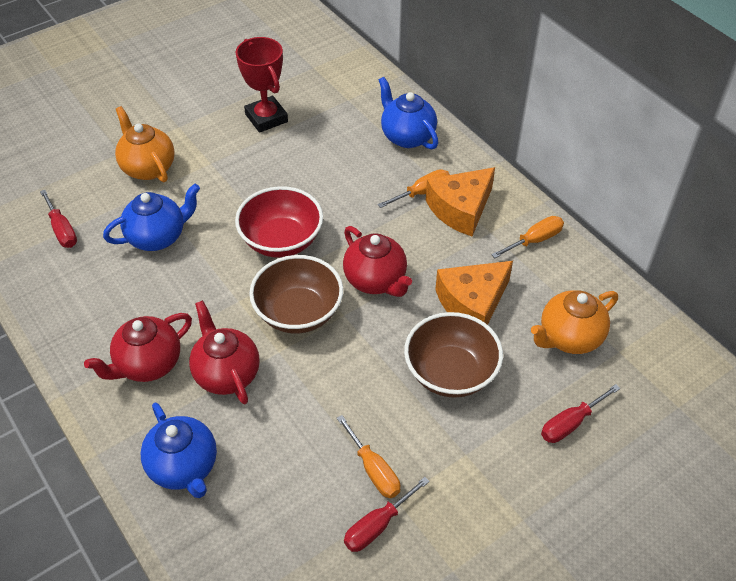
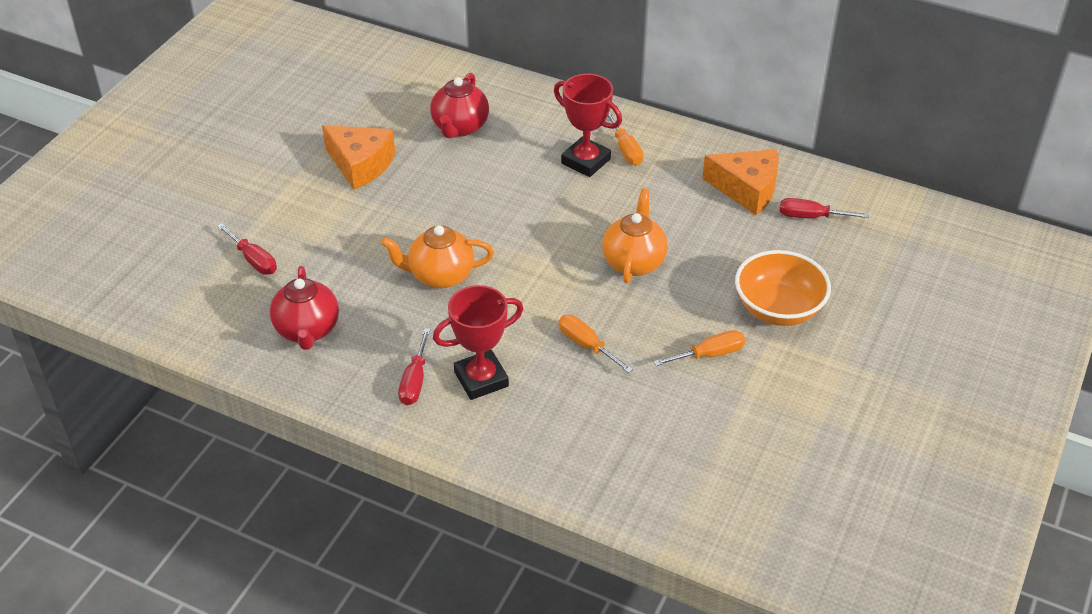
blue teapot: [103,184,200,251] [140,403,217,498] [379,77,438,149] = 3 -> none = 0
brown bowl: [249,255,343,334] [404,312,503,398] = 2 -> none = 0
orange bowl: none = 0 -> [735,250,831,326] = 1
red bowl: [235,186,323,258] = 1 -> none = 0
red teapot: [84,313,192,382] [189,300,260,404] [343,226,412,297] = 3 -> [270,266,339,350] [430,73,489,138] = 2
red trophy: [236,37,288,133] = 1 -> [433,285,523,400] [554,74,622,177] = 2

